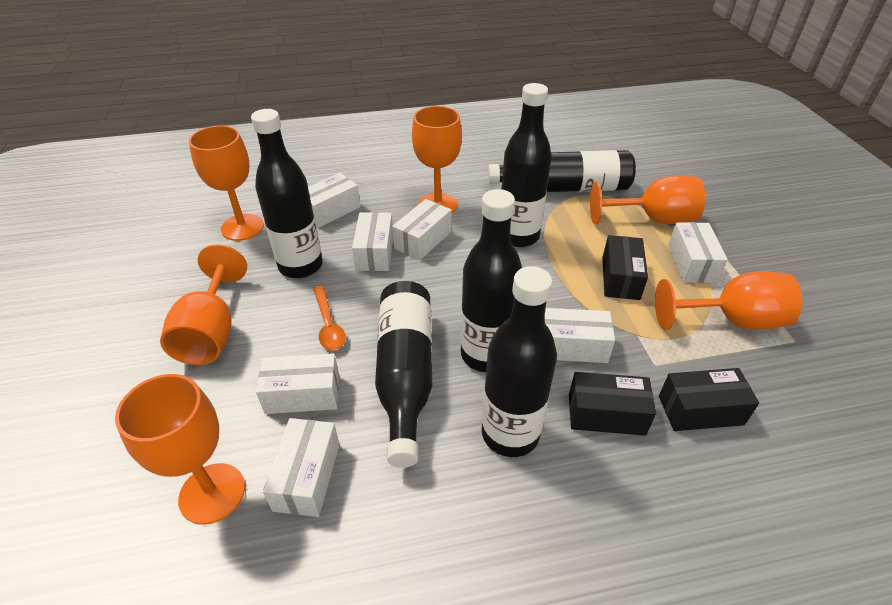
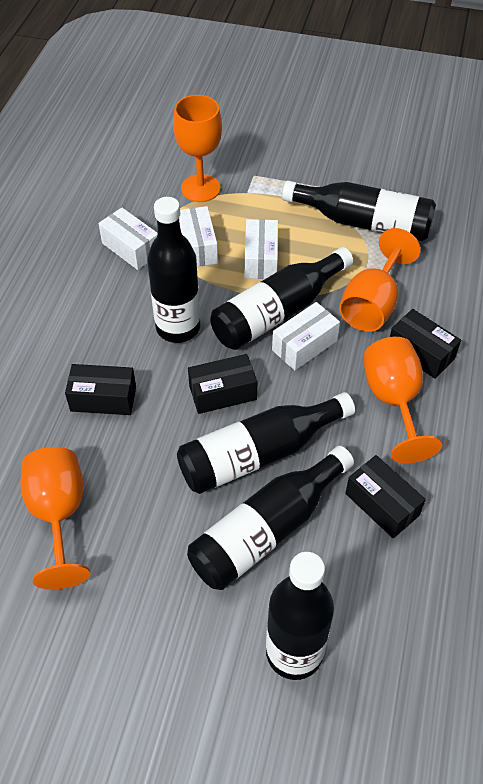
black box: [569,372,656,436] [602,235,648,300] [659,368,759,431] = 3 -> [65,364,136,415] [188,354,257,414] [345,455,426,539] [390,309,461,379] = 4
orange goblet: [115,374,245,525] [160,244,247,365] [189,125,264,241] [412,106,462,214] [590,175,705,224] [655,271,802,330] = 6 -> [20,447,90,590] [173,95,222,202] [339,228,421,332] [363,337,442,464] = 4
orange spoon: [313,285,346,351] = 1 -> none = 0
white box: [256,353,340,414] [263,418,340,517] [308,173,361,228] [352,212,393,271] [392,199,452,261] [545,308,615,363] [668,222,728,283] = 7 -> [98,208,158,270] [179,206,218,267] [244,219,278,279] [272,302,340,371] = 4

